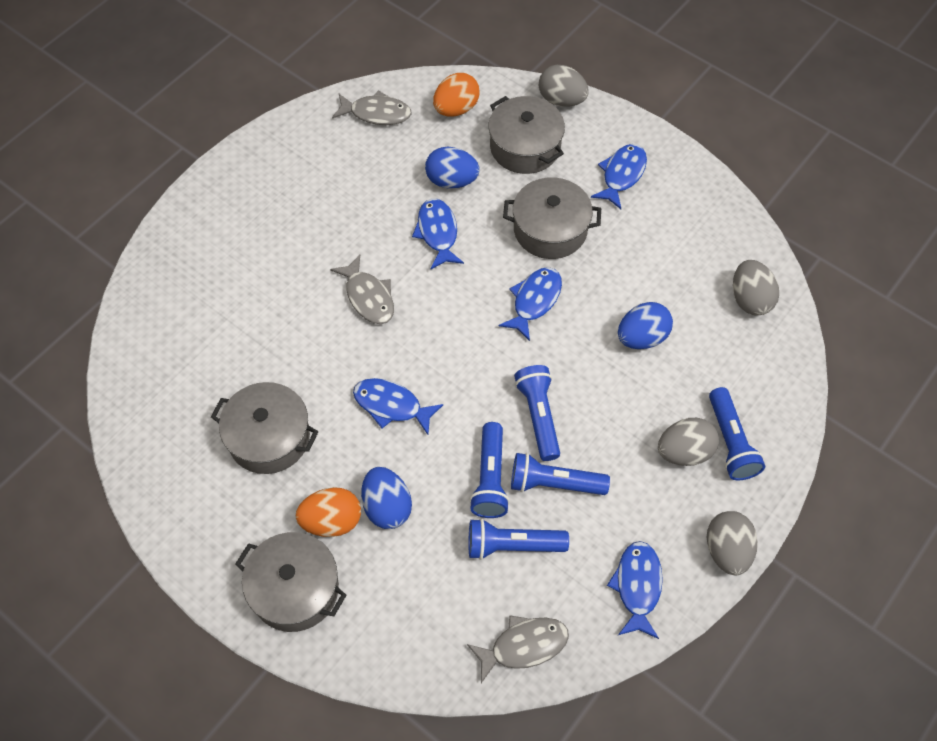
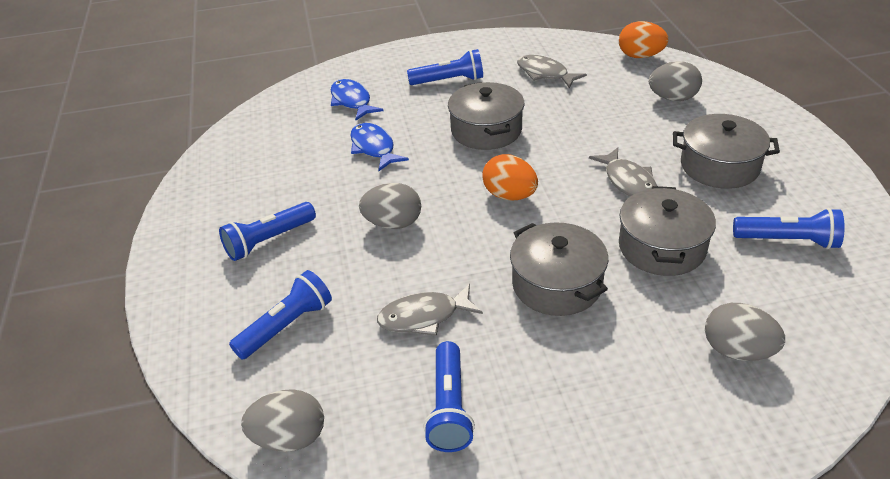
blue egg: [361,467,412,529] [425,147,480,189] [618,302,673,349] = 3 -> none = 0
blue fish: [353,378,444,435] [412,198,464,270] [499,267,562,341] [591,144,647,209] [607,541,663,639] = 5 -> [331,79,384,120] [350,123,409,171] = 2

